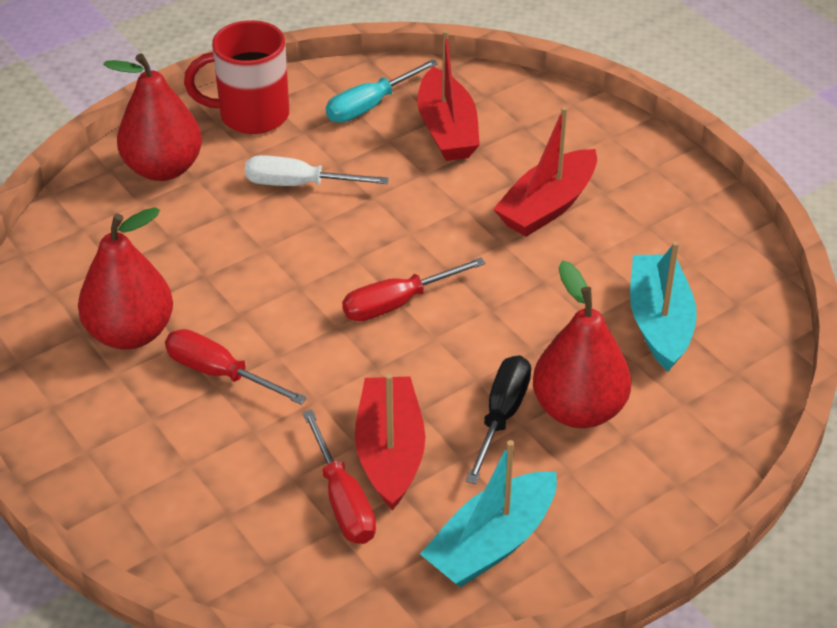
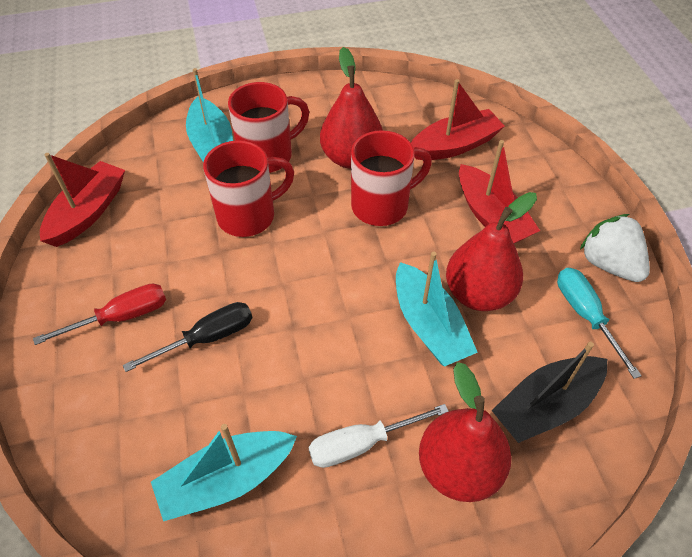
black boat: none = 0 -> [491,342,607,443] = 1
red mug: [184,20,289,134] = 1 -> [203,140,294,237] [228,82,309,173] [351,130,432,226] = 3
red screwdriver: [165,329,307,405] [302,410,376,544] [342,257,486,321] = 3 -> [33,283,166,345] = 1
turquoise boat: [420,440,557,587] [630,241,697,372] = 2 -> [151,424,297,521] [186,68,233,163] [396,252,478,366] = 3
white strawberry: none = 0 -> [580,214,650,282] = 1

